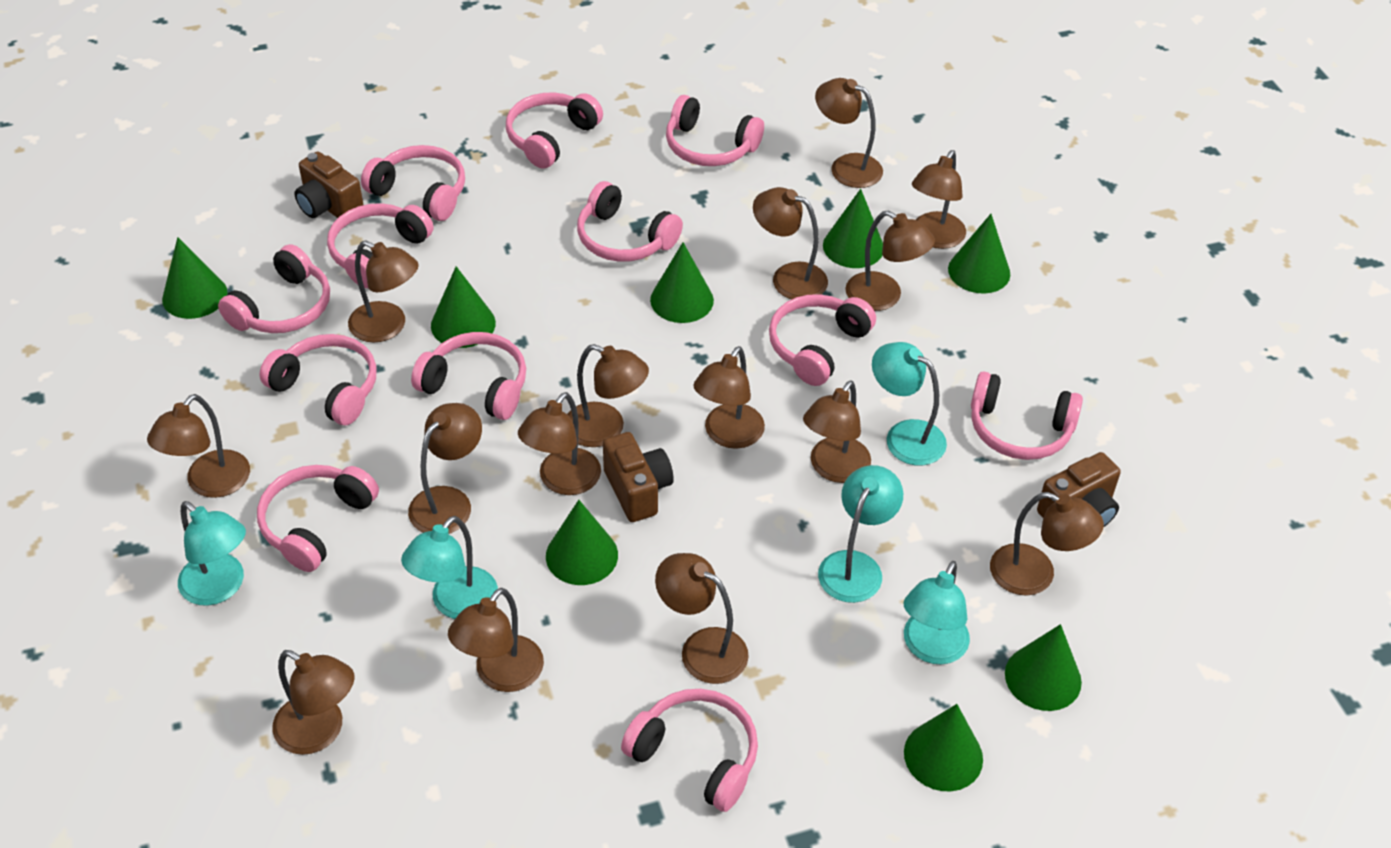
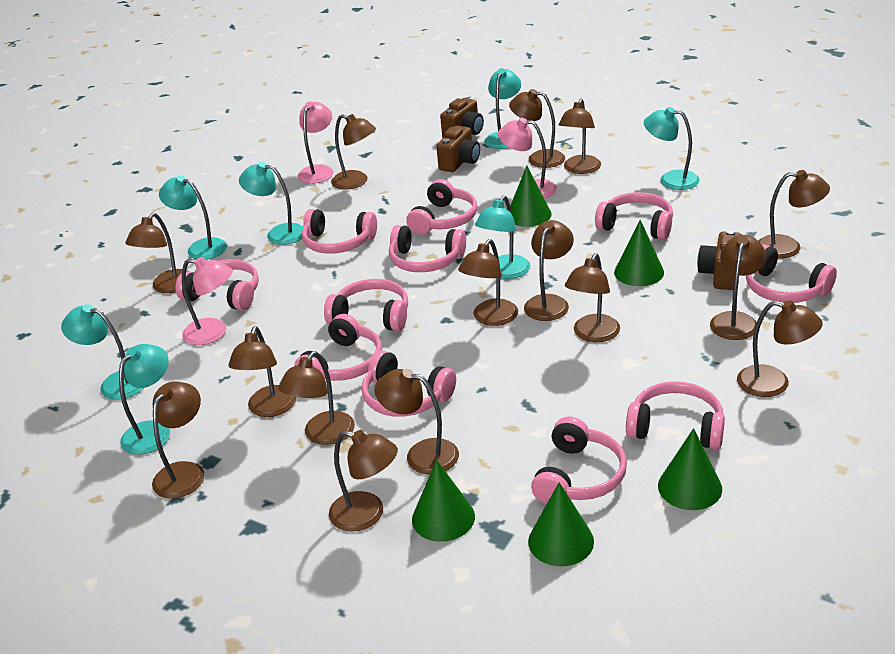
green cone: [162,237,227,319] [431,266,496,348] [546,500,618,585] [650,242,714,323] [823,189,883,268] [904,704,983,791] [948,214,1010,294] [1005,624,1082,711] = 8 -> [412,460,475,542] [510,166,552,227] [528,482,594,566] [614,220,664,286] [658,428,722,510] = 5
pink headphones: [218,244,330,333] [257,465,379,572] [260,334,377,425] [327,203,433,288] [361,145,465,221] [411,332,526,420] [506,93,603,169] [577,181,683,262] [621,689,758,812] [666,95,764,166] [769,294,876,386] [971,372,1083,460] = 12 -> [176,259,259,311] [294,314,382,381] [302,209,377,254] [324,279,408,331] [361,350,456,417] [389,225,466,272] [406,179,477,235] [531,417,627,504] [595,192,673,240] [626,381,725,450] [746,244,837,303] = 11
pink lamp: none = 0 -> [182,257,233,345] [298,101,334,184] [498,118,557,198] = 3
turquoise lamp: [178,501,246,606] [401,516,498,619] [818,465,903,603] [872,342,947,466] [904,561,970,665] = 5 -> [61,304,144,400] [119,344,170,455] [159,175,227,260] [239,162,303,245] [475,195,530,279] [484,68,521,149] [644,107,700,190] = 7

